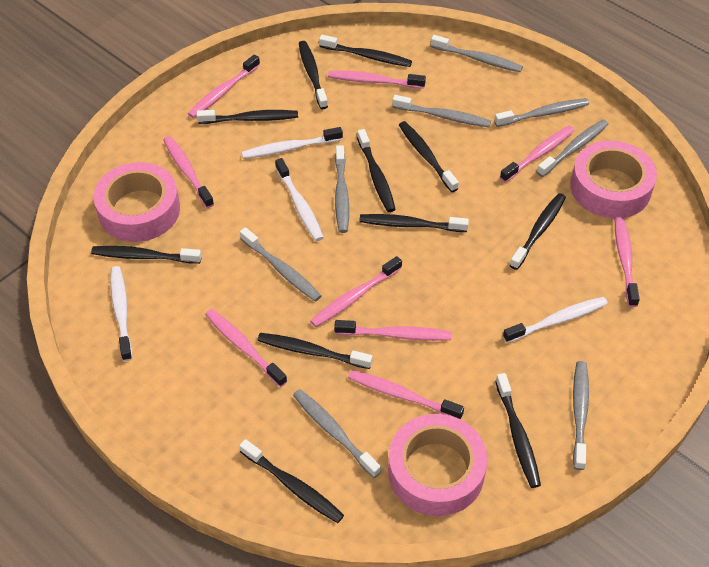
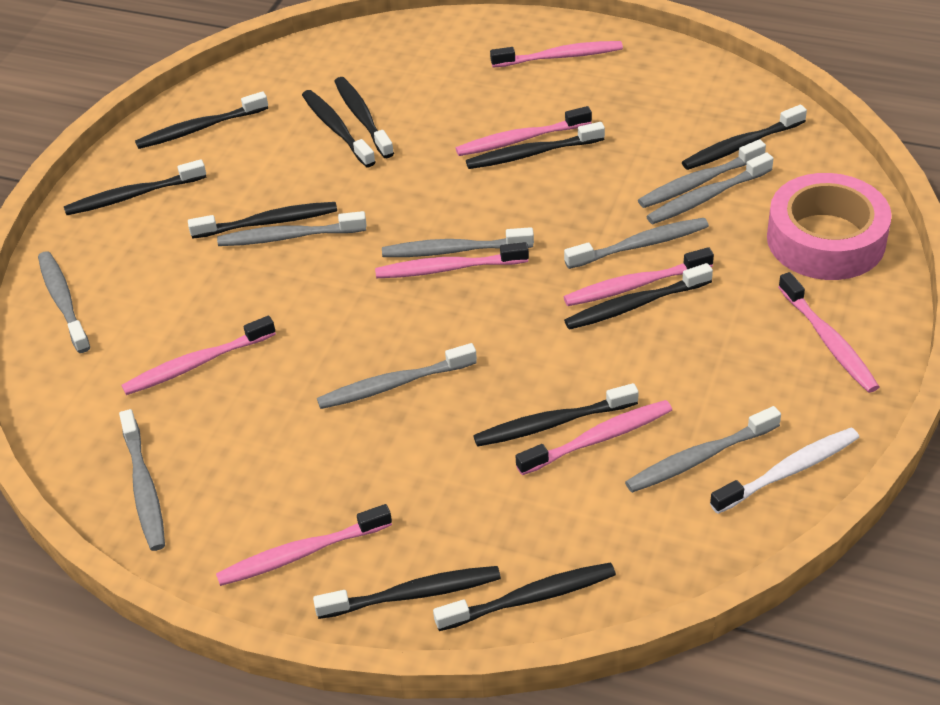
grey toothbrush: [240,227,321,302] [293,389,381,478] [335,145,349,233] [392,95,491,127] [431,35,523,72] [494,98,589,127] [537,120,608,177] [573,361,589,470] = 8 -> [38,251,90,353] [119,409,165,551] [217,211,367,246] [317,343,477,409] [382,227,534,257] [564,218,709,269] [625,406,781,493] [638,139,766,208] [646,153,774,224] = 9
pink tape: [93,162,180,242] [388,414,487,516] [571,140,657,218] = 3 -> [767,173,892,280] = 1
pink toothbrush: [163,136,214,208] [188,54,260,118] [205,309,287,387] [310,256,402,327] [328,71,426,89] [334,320,452,341] [348,370,464,419] [500,126,575,183] [615,216,640,307] = 9 -> [122,316,276,395] [216,504,392,586] [375,242,529,278] [455,106,592,156] [490,41,623,68] [516,400,672,475] [564,247,714,306] [778,272,880,393] = 8
white toothbrush: [110,266,132,361] [241,127,343,159] [275,158,324,241] [503,297,608,343] = 4 -> [710,428,860,514] = 1

